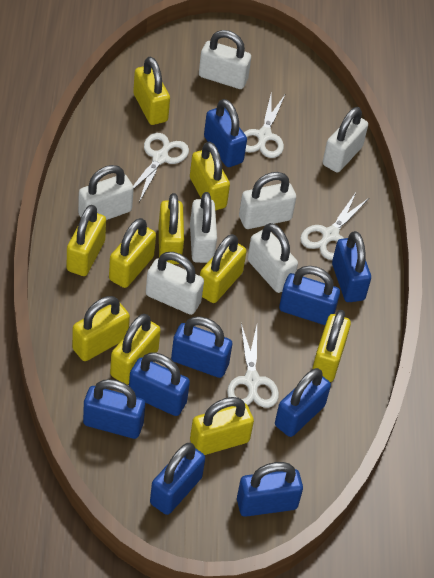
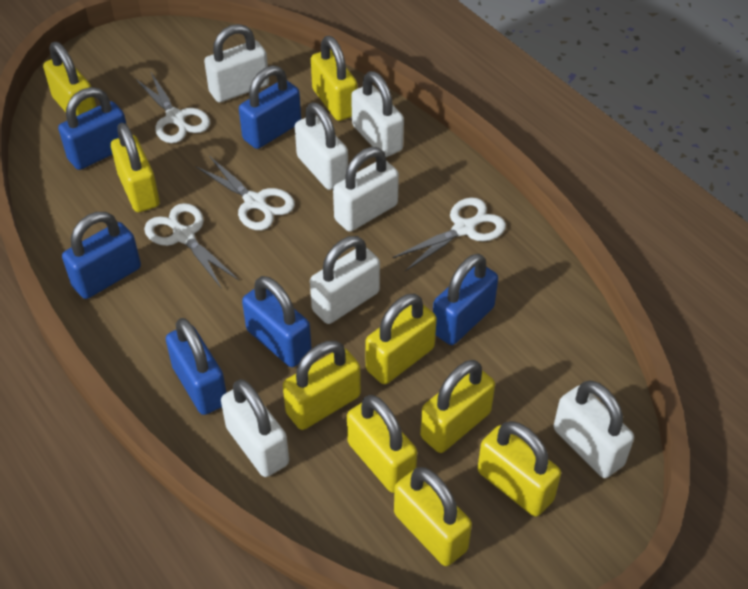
blue padlock: [83,379,145,439] [129,353,190,416] [150,443,205,515] [171,316,232,378] [204,99,247,167] [237,462,303,517] [275,368,331,437] [279,266,340,325] [332,231,371,302] = 9 -> [58,87,126,170] [62,212,141,299] [166,318,227,415] [239,65,301,149] [242,276,312,367] [433,254,498,345] = 6
yellow padlock: [67,205,106,276] [72,296,130,361] [109,218,156,288] [110,314,161,385] [133,57,170,125] [159,193,184,264] [190,142,230,211] [190,397,254,455] [200,234,247,303] [312,310,351,382] = 10 -> [43,42,96,116] [111,123,160,212] [283,341,361,430] [311,36,358,121] [347,395,417,493] [365,294,437,384] [394,467,472,566] [420,360,495,453] [477,421,561,516] = 9

